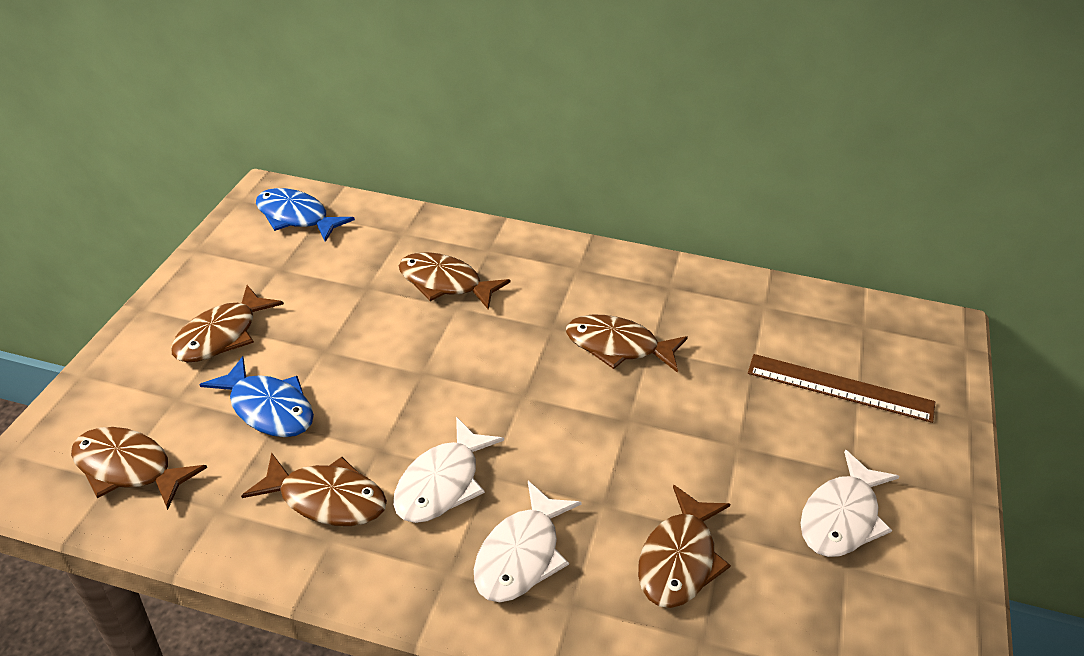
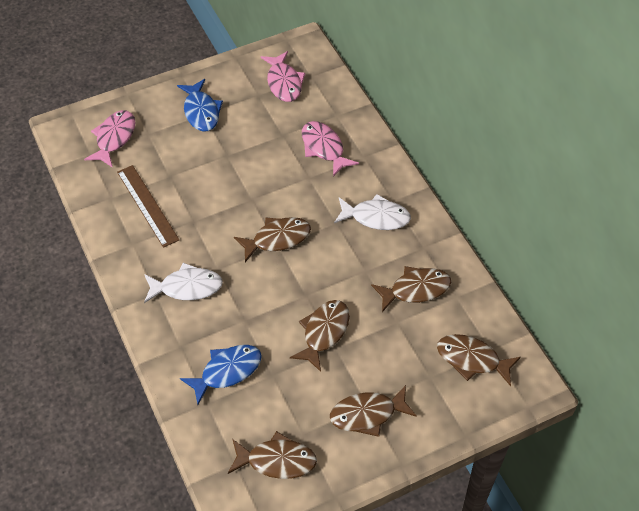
pink fish: none = 0 -> [84,110,135,168] [261,51,305,102] [302,121,359,177] = 3
white fish: [393,417,504,523] [474,481,582,602] [800,450,900,557] = 3 -> [144,263,223,303] [334,194,411,230] = 2

